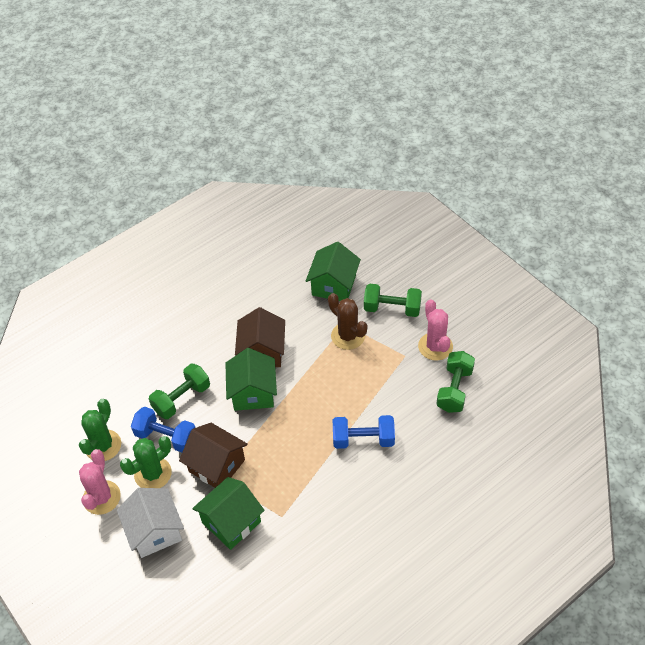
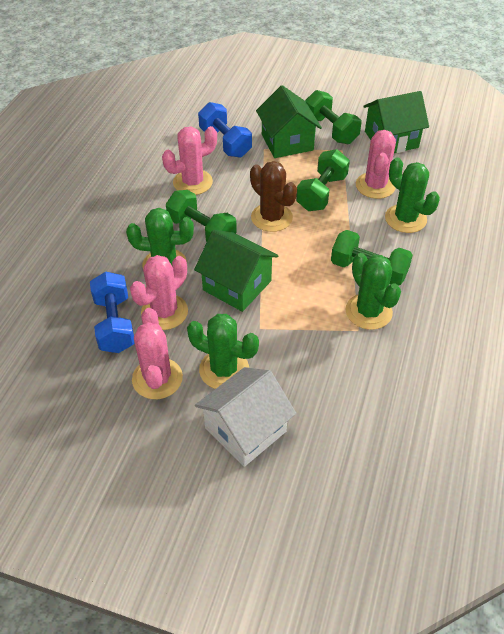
brown house: [179,423,248,488] [235,307,285,367] = 2 -> none = 0
green cactus: [79,399,121,461] [120,436,172,488] = 2 -> [126,208,194,268] [187,314,259,389] [345,253,401,330] [385,157,440,233] = 4
green dumbbell: [149,364,210,419] [364,283,422,317] [436,351,475,413] = 3 -> [166,190,237,242] [296,149,350,211] [305,90,361,144] [331,230,413,286] = 4
pink cactus: [79,449,121,515] [418,299,453,361] = 2 -> [130,255,188,330] [132,308,183,399] [162,126,217,195] [356,130,396,199] = 4

